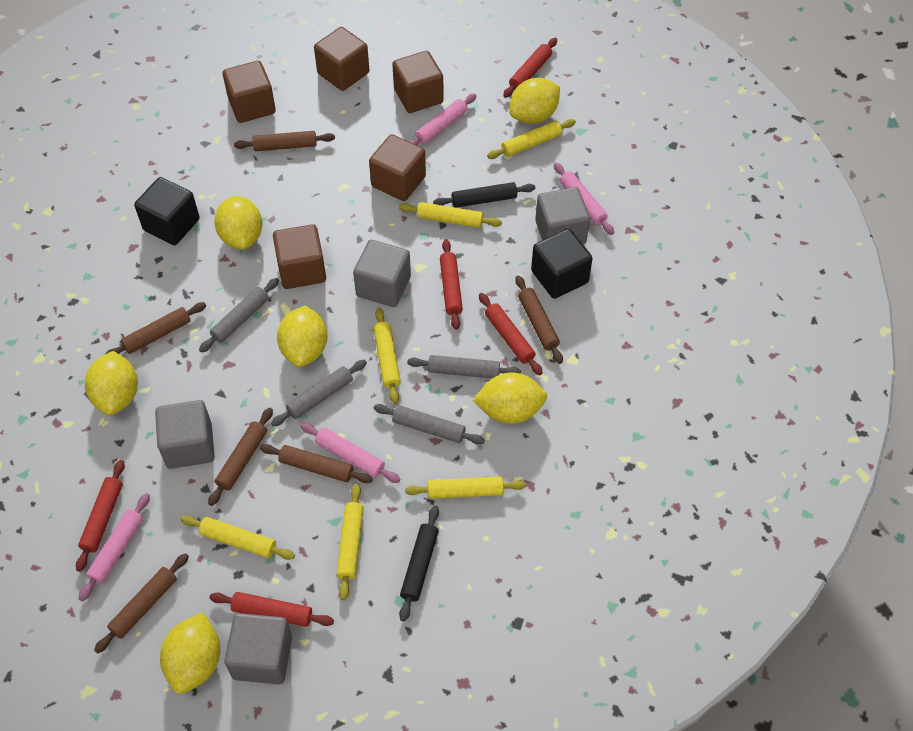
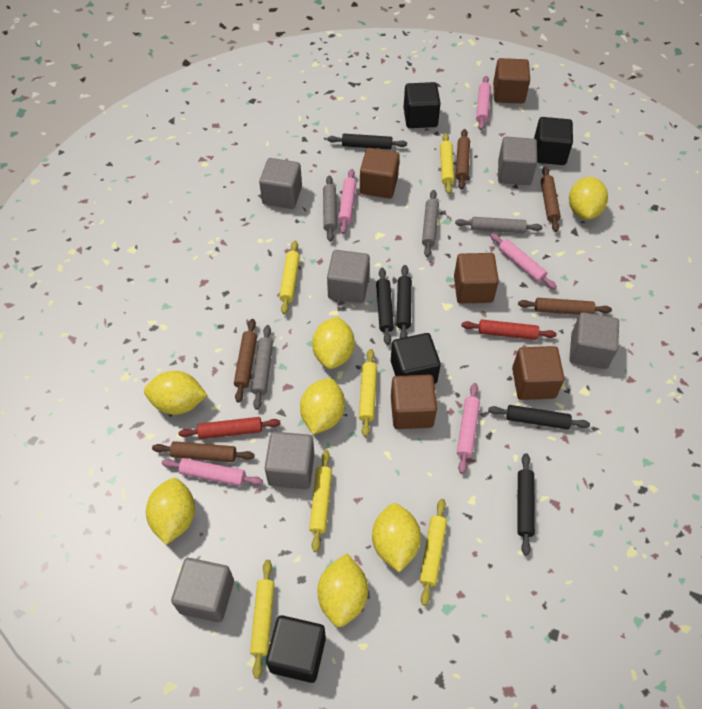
black cube: [134,177,200,245] [531,229,592,299] = 2 -> [266,615,326,683] [391,333,441,384] [404,82,441,128] [534,117,573,165] = 4
black rolling pin: [399,506,439,621] [433,182,535,208] = 2 -> [327,134,407,149] [376,268,394,345] [397,265,412,338] [488,405,590,429] [517,453,535,556] = 5
brown rolling pin: [94,553,189,654] [106,302,206,354] [208,408,273,506] [234,131,335,151] [260,444,373,483] [515,275,563,364] = 6 -> [152,441,255,462] [234,319,257,403] [456,129,470,190] [518,298,612,315] [541,167,561,232] = 5
grey cube: [155,400,215,469] [224,613,292,684] [353,240,411,307] [535,187,590,244] = 4 -> [171,558,234,622] [259,158,302,209] [265,432,314,489] [327,250,370,303] [498,137,537,185] [569,312,619,369] = 6
pink rolling pin: [79,493,150,602] [300,423,400,483] [410,94,477,145] [554,163,614,235] = 4 -> [162,458,263,486] [338,169,356,234] [457,383,480,474] [476,76,491,130] [490,233,557,289] = 5
red rolling pin: [76,460,125,572] [209,592,334,627] [440,239,463,330] [479,293,543,375] [503,38,557,98] = 5 -> [179,417,280,439] [462,319,557,340] = 2
yellow lemon: [85,351,138,415] [160,612,220,694] [214,196,262,250] [277,305,327,367] [473,372,547,424] [509,78,560,124] = 6 -> [144,371,207,415] [146,478,195,545] [300,378,345,434] [312,317,355,369] [317,554,368,627] [372,503,421,573] [569,177,608,220] = 7

